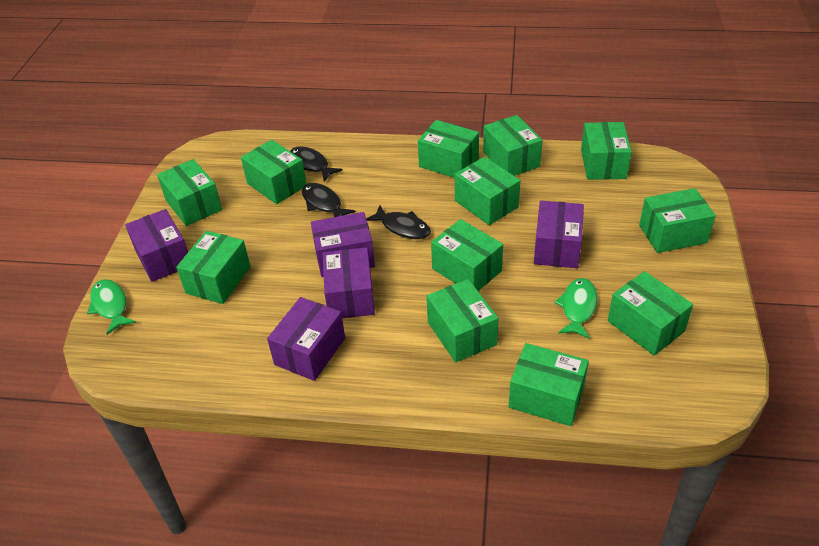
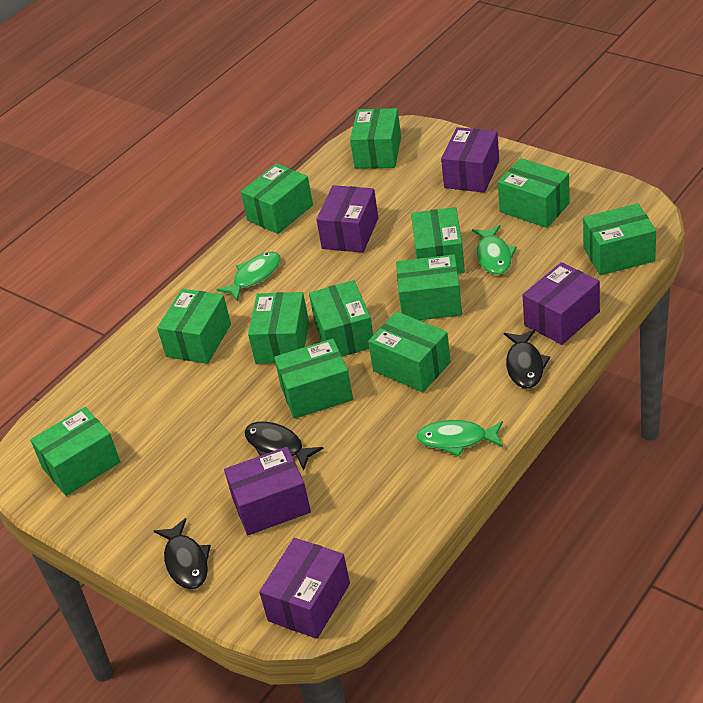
green fish: [87,279,136,335] [554,278,597,339] = 2 -> [216,252,281,301] [416,420,503,456] [472,225,517,275] = 3

